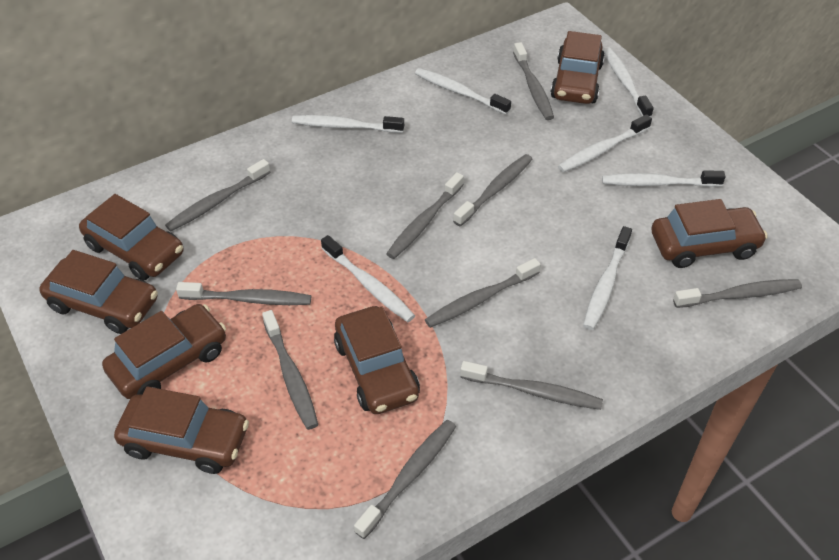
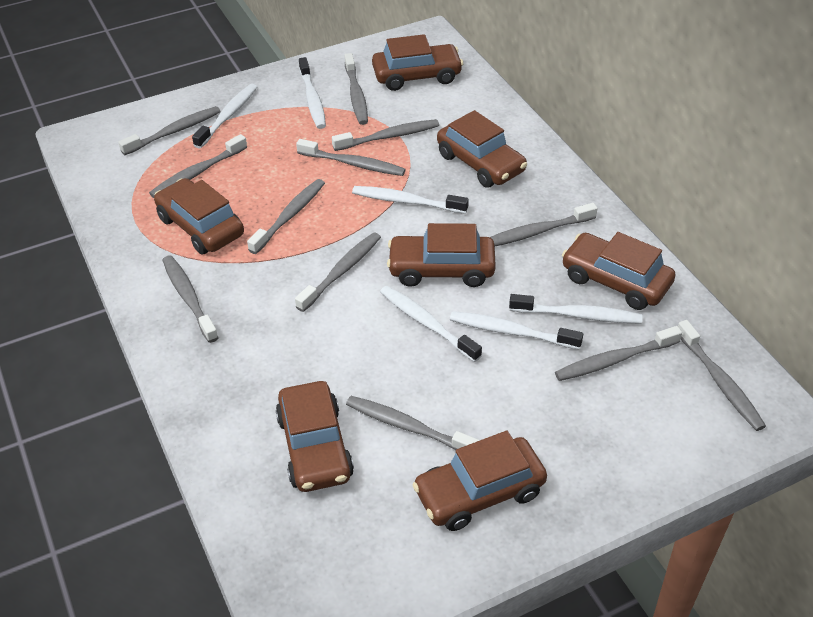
grey toothbrush: [165,159,270,231] [176,282,311,305] [262,310,318,430] [354,420,456,539] [386,172,464,259] [425,258,541,328] [453,154,532,227] [460,361,603,410] [513,42,554,120] [673,279,802,308] = 10 -> [118,106,221,155] [149,134,247,198] [162,255,219,343] [247,179,325,254] [295,232,381,312] [296,139,406,176] [332,119,439,151] [345,53,368,125] [346,396,480,450] [490,203,598,246] [555,326,682,381] [678,320,766,431] = 12
white toothbrush: [292,115,404,133] [321,235,415,322] [415,68,511,115] [558,114,652,172] [583,226,632,330] [602,170,725,187] [603,48,654,117] = 7 -> [192,84,257,149] [299,57,326,129] [352,186,469,214] [380,286,482,362] [450,311,583,349] [509,294,642,324] = 6

